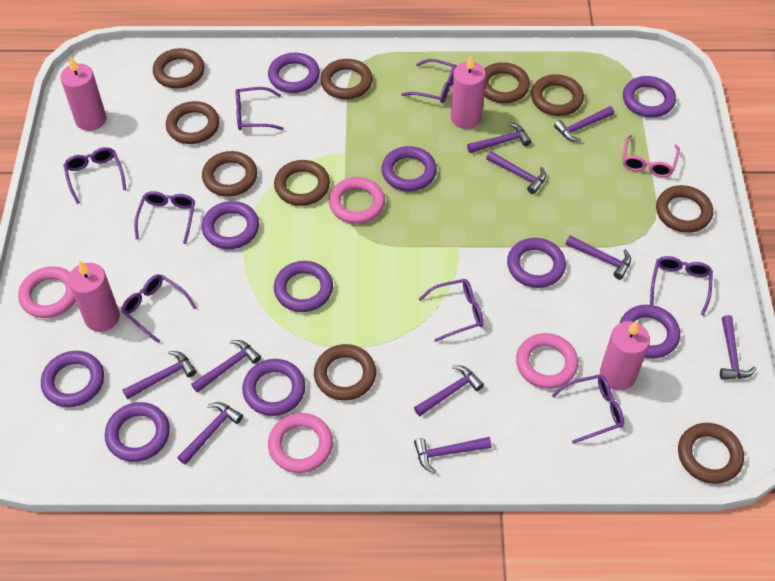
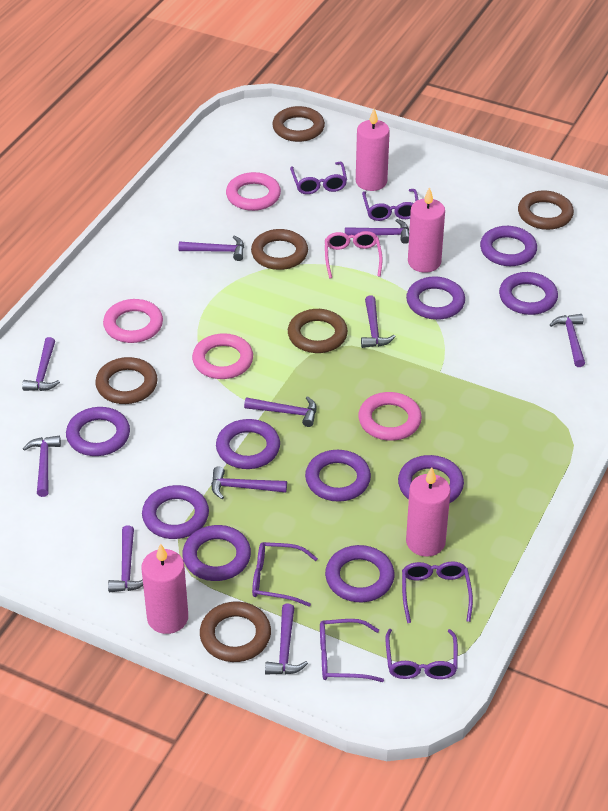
brown ring: [153,48,205,89] [166,101,219,144] [202,151,257,197] [274,160,330,206] [314,344,376,401] [320,59,372,99] [484,62,530,103] [531,74,584,116] [656,185,713,233] [678,423,744,484] = 10 -> [95,357,158,404] [200,602,271,662] [251,229,308,270] [272,106,325,142] [288,309,348,353] [518,190,574,230] = 6
purple glasses: [63,147,126,204] [121,274,197,343] [134,191,195,244] [236,87,284,130] [401,59,457,103] [419,279,484,342] [552,374,624,444] [650,256,713,316] = 8 -> [252,542,318,607] [290,162,347,194] [320,619,384,682] [362,189,418,221] [385,629,458,679] [402,561,473,623] = 6

